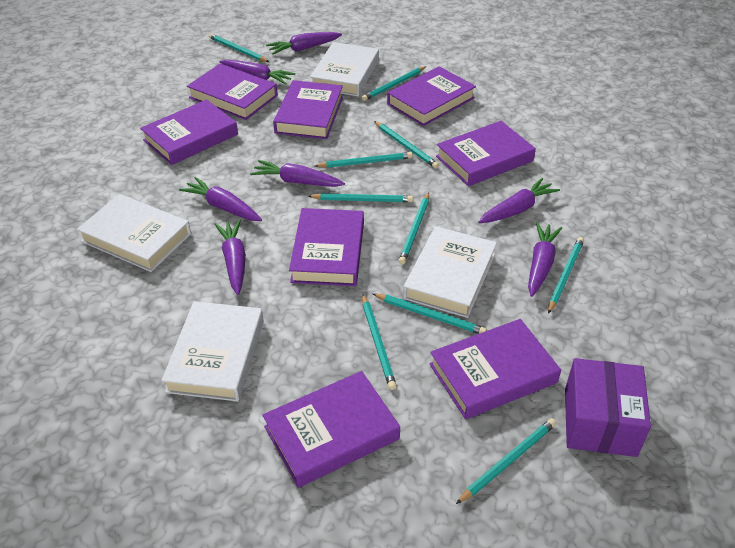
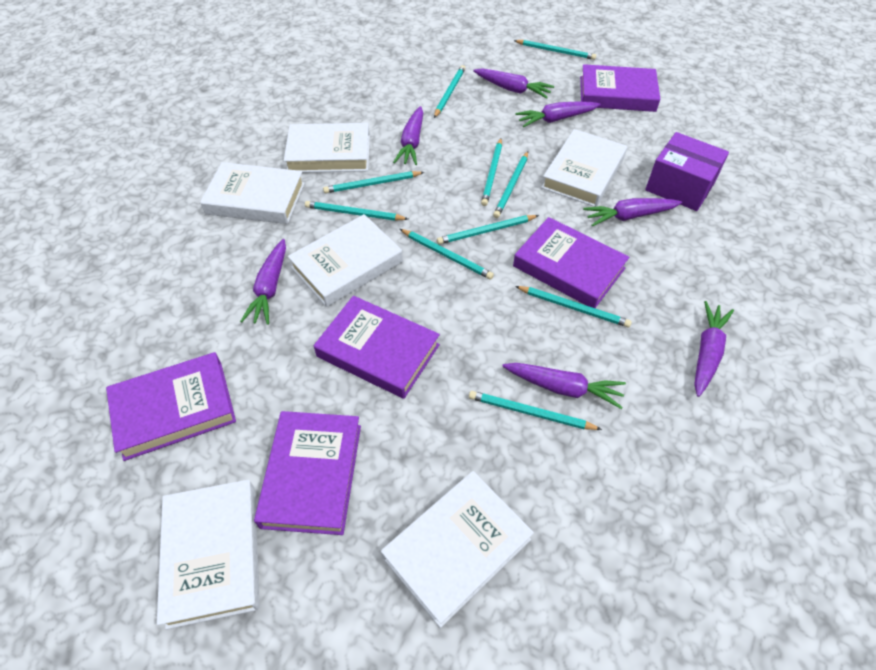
purple book: [140,100,238,165] [187,64,278,120] [262,371,400,488] [273,80,343,139] [289,208,364,286] [387,66,476,126] [429,319,561,419] [436,121,536,186] = 8 -> [106,352,236,461] [254,411,361,535] [314,296,440,399] [513,217,629,308] [580,64,660,112] = 5
white book: [77,194,191,272] [162,301,264,402] [310,42,379,96] [403,226,497,318] = 4 -> [157,480,260,630] [200,162,305,224] [284,123,370,173] [288,214,403,307] [381,471,534,628] [541,129,627,207] = 6

